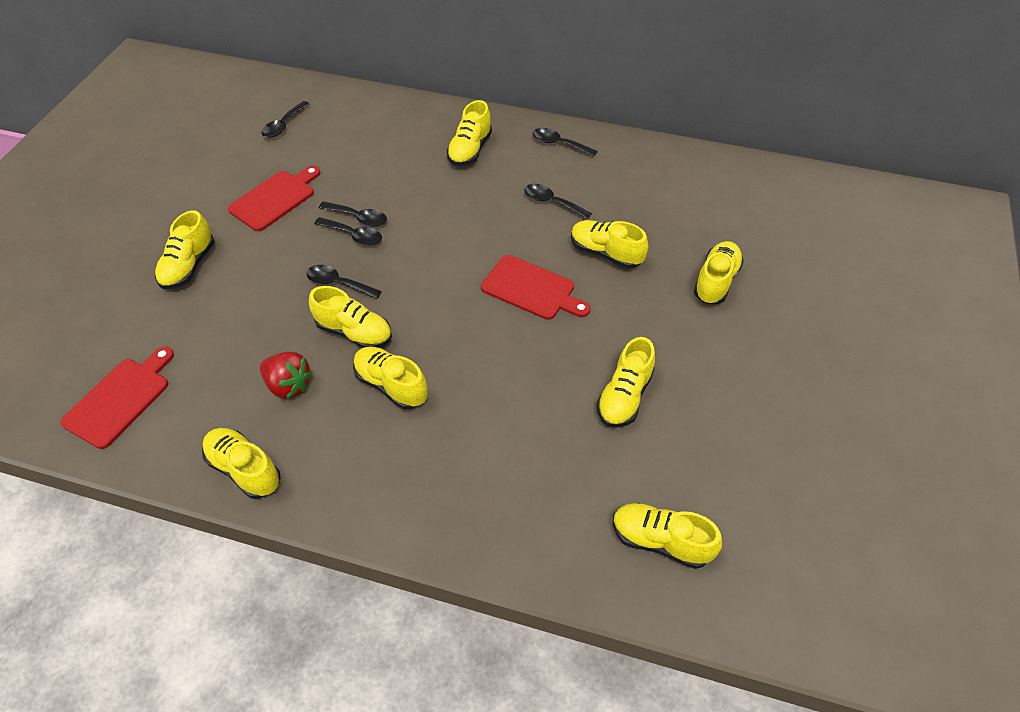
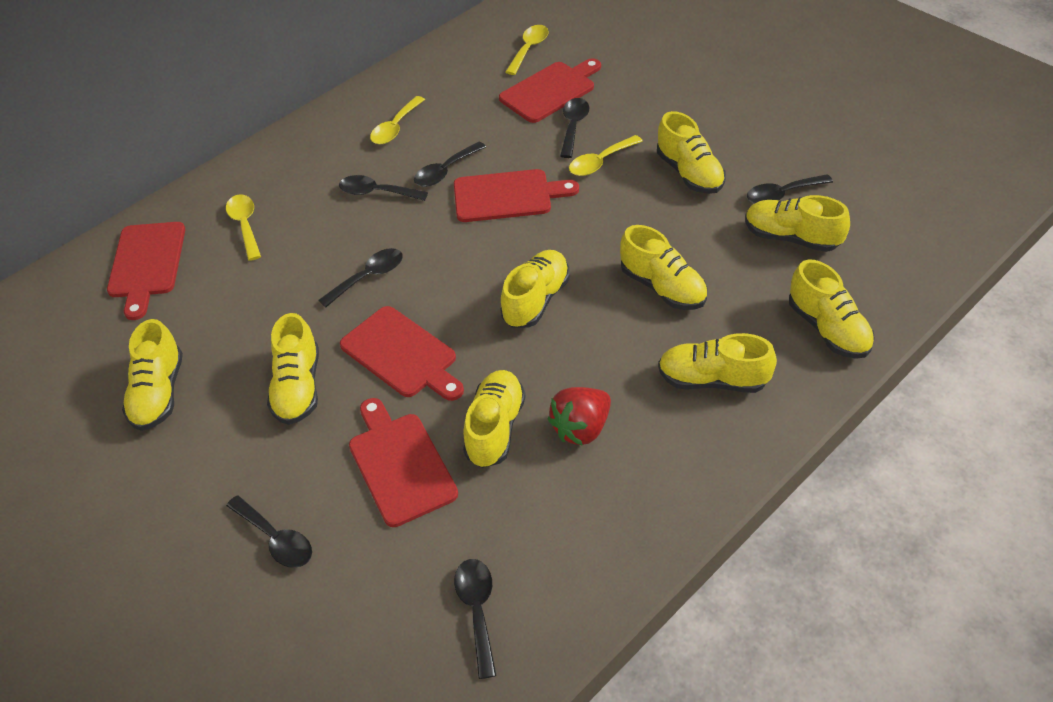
black spoon: [261,101,310,138] [306,265,382,299] [314,217,382,246] [319,201,387,227] [524,184,592,220] [533,128,598,157] = 6 -> [226,495,312,568] [319,248,403,308] [339,175,428,201] [414,142,486,187] [454,559,497,679] [560,98,589,158] [747,174,833,204] = 7
red cutting board: [60,347,174,449] [228,166,320,231] [481,255,591,320] = 3 -> [107,222,185,320] [340,306,464,401] [349,398,458,527] [454,169,579,222] [499,58,601,123] = 5
yellow spoon: none = 0 -> [226,194,261,261] [370,96,425,144] [506,25,549,75] [569,135,643,176] = 4

